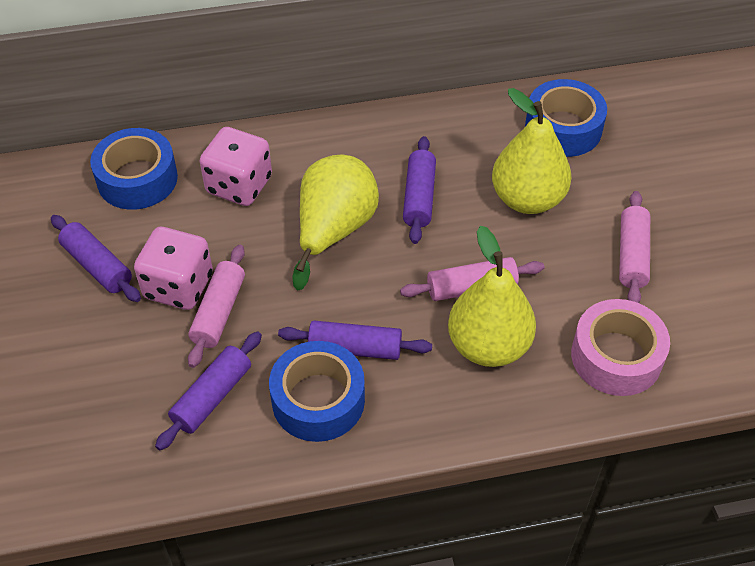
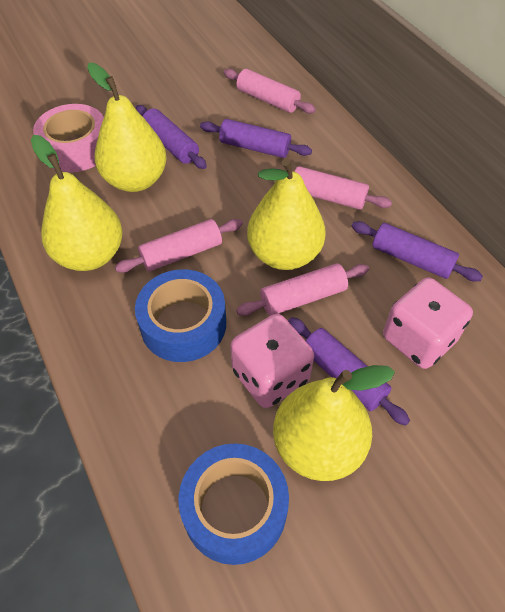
blue tape: [90,128,178,210] [269,341,365,442] [525,79,607,157] = 3 -> [135,269,226,362] [179,444,289,565] = 2
pink rolling pin: [188,245,245,368] [400,257,545,301] [619,191,650,303] = 3 -> [115,219,243,273] [223,69,316,114] [236,263,369,316] [275,166,392,210] = 4
yellow pear: [292,155,379,291] [448,226,536,367] [492,88,571,214] = 3 -> [31,135,123,271] [87,62,167,192] [247,158,326,270] [273,365,395,481] = 4

